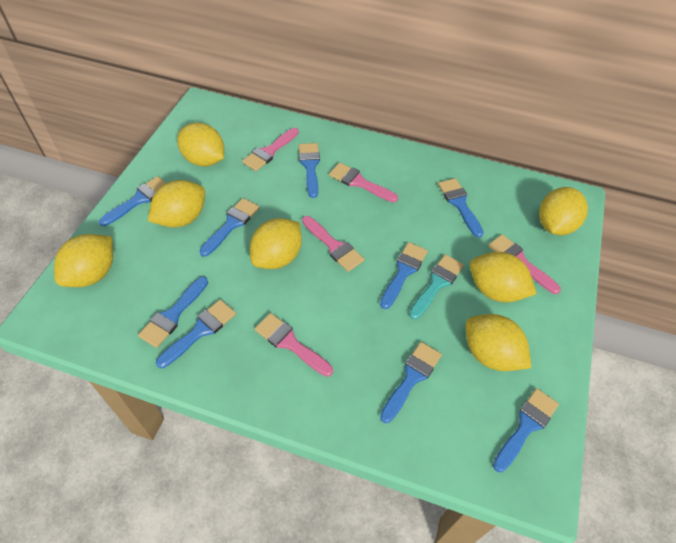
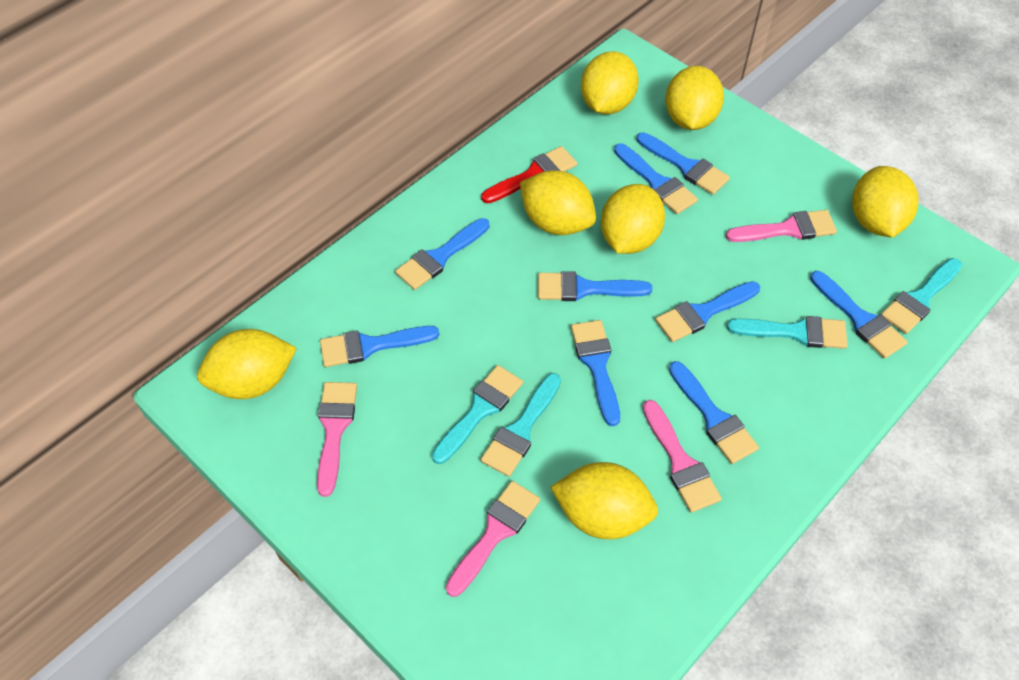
pink brush: [242,128,299,171] [255,313,333,377] [302,216,364,272] [329,163,398,202] [488,234,561,294] = 5 -> [317,382,357,497] [446,481,540,597] [643,400,722,513] [726,210,837,242] = 4
red brush: none = 0 -> [481,146,577,203] = 1
turquoise brush: [409,254,464,319] = 1 -> [432,365,523,464] [481,373,561,477] [727,316,848,349] [881,258,962,334] = 4

